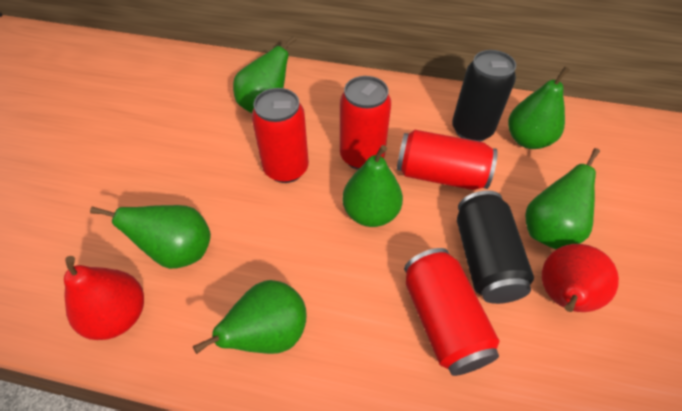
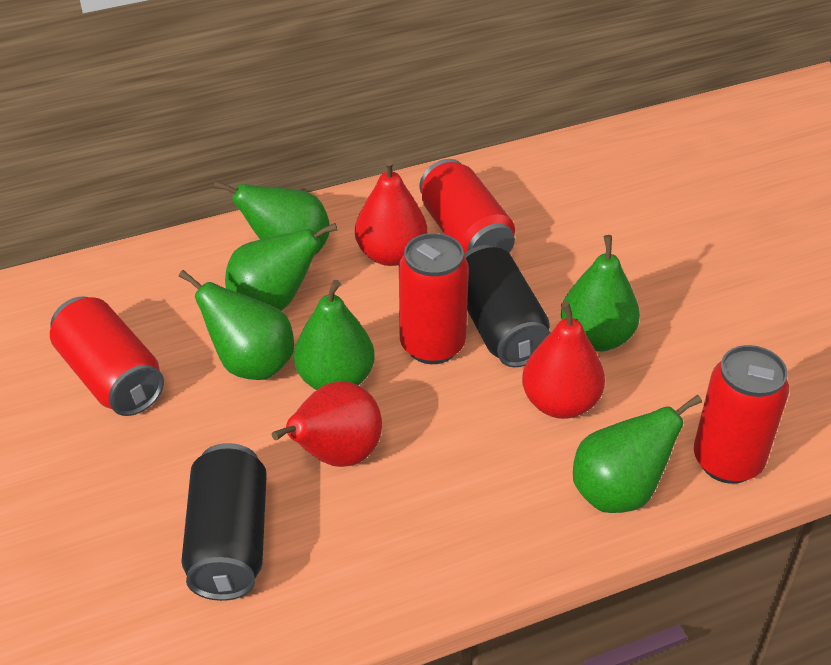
red pear: [64,256,144,340] [542,244,619,312] = 2 -> [272,381,382,467] [355,159,427,266] [522,301,605,419] = 3

